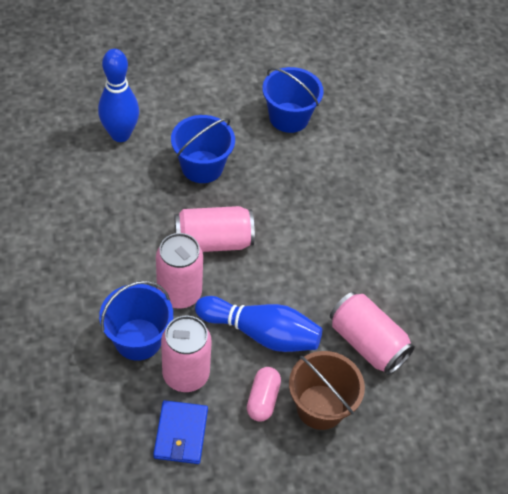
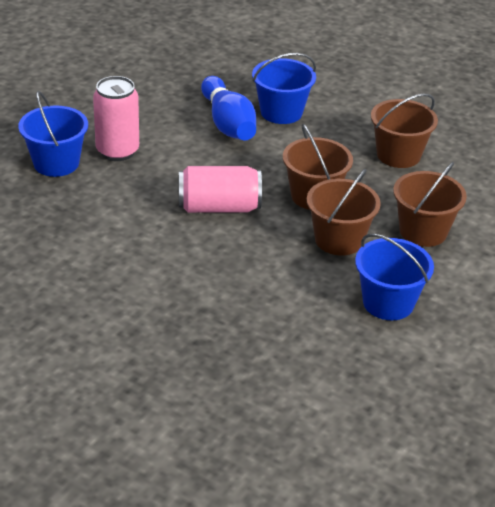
blue bowling pin: [98,49,139,142] [195,296,322,352] = 2 -> [201,76,256,140] = 1
blue wallet: [153,400,208,464] = 1 -> none = 0
brown bucket: [289,351,365,430] = 1 -> [283,124,353,210] [307,169,381,256] [371,94,438,168] [393,162,467,247] = 4
pink can: [156,233,203,309] [161,316,212,392] [175,206,255,252] [330,292,415,375] = 4 -> [93,76,139,161] [179,166,262,213] = 2
pink capsule: [247,367,281,422] = 1 -> none = 0

